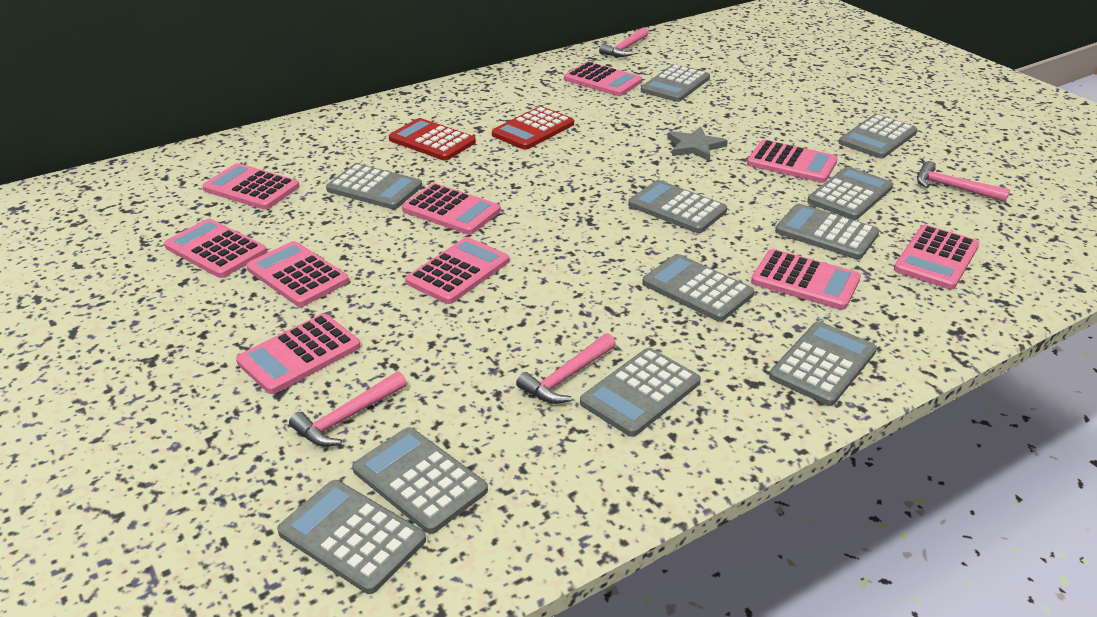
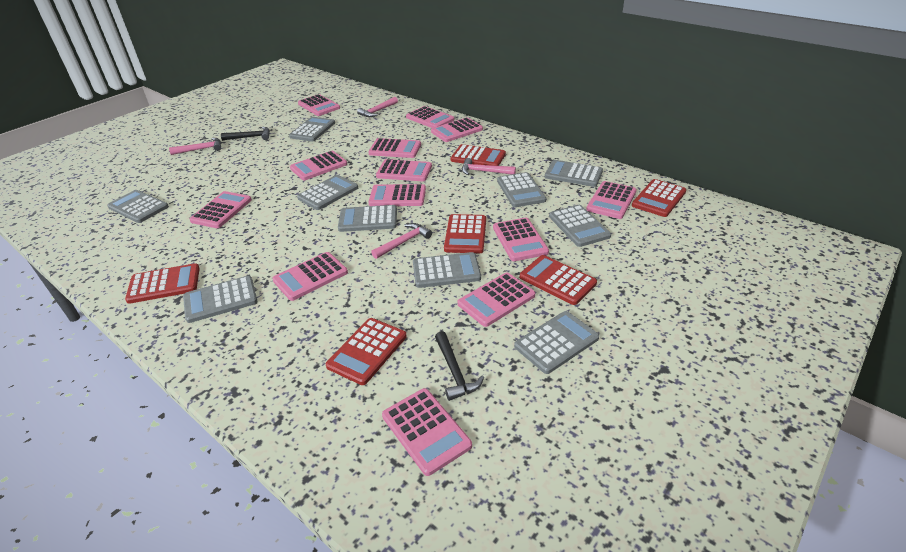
black hammer: none = 0 -> [221,127,270,140] [435,331,484,401] = 2
grey calculator: [277,480,426,594] [326,163,422,209] [352,427,488,534] [580,348,701,437] [628,180,727,233] [641,64,710,102] [642,254,754,322] [769,321,877,406] [775,204,879,259] [807,167,893,220] [839,114,918,158] = 11 -> [107,190,169,223] [183,276,258,323] [289,117,335,142] [297,175,358,210] [338,205,397,232] [413,252,481,288] [497,172,546,207] [514,311,599,374] [545,160,603,187] [549,205,611,247] = 10
grey star: [667,126,728,161] = 1 -> none = 0
pink calculator: [164,219,267,278] [202,163,300,210] [236,313,361,394] [246,241,349,307] [402,183,501,235] [405,237,509,304] [564,62,642,96] [747,140,838,183] [751,249,861,310] [894,225,979,290] = 10 -> [190,191,252,228] [272,252,348,301] [290,151,347,180] [298,94,340,116] [368,138,421,158] [368,184,426,206] [376,159,432,181] [382,388,472,476] [406,106,454,128] [431,117,483,142] [458,273,535,327] [493,218,549,261] [586,181,637,219] = 13
red calculator: [389,118,476,161] [492,106,574,150] = 2 -> [125,263,200,304] [326,318,407,385] [444,214,486,253] [451,144,506,166] [520,255,597,305] [632,179,686,217] = 6

